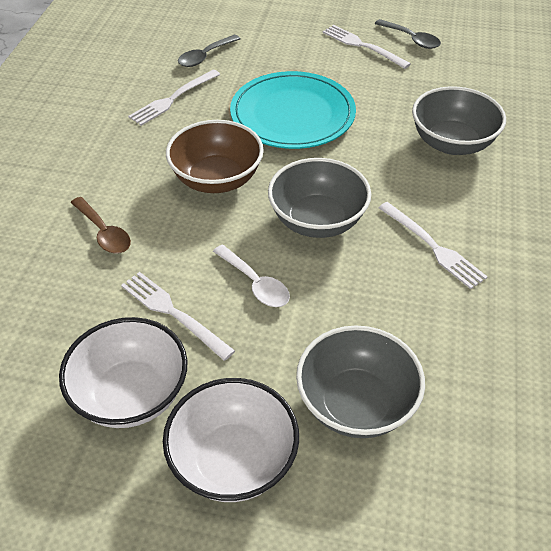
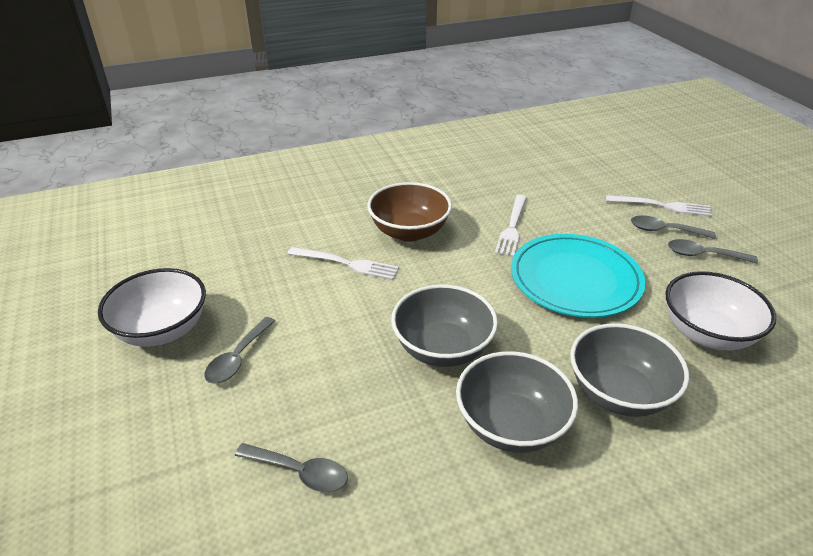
brown spoon: [71,197,131,254] = 1 -> none = 0
grey spoon: [178,35,241,67] [375,19,441,49] = 2 -> [204,317,275,384] [235,443,348,492] [631,215,716,239] [668,239,758,264] = 4
white fork: [121,272,235,361] [128,69,220,126] [322,25,411,69] [379,202,488,289] = 4 -> [287,247,399,280] [495,195,527,257] [606,195,712,216] = 3
white spoon: [213,245,290,307] = 1 -> none = 0

